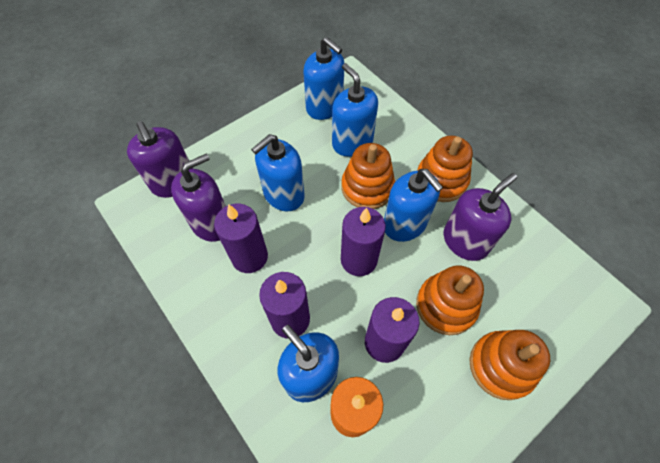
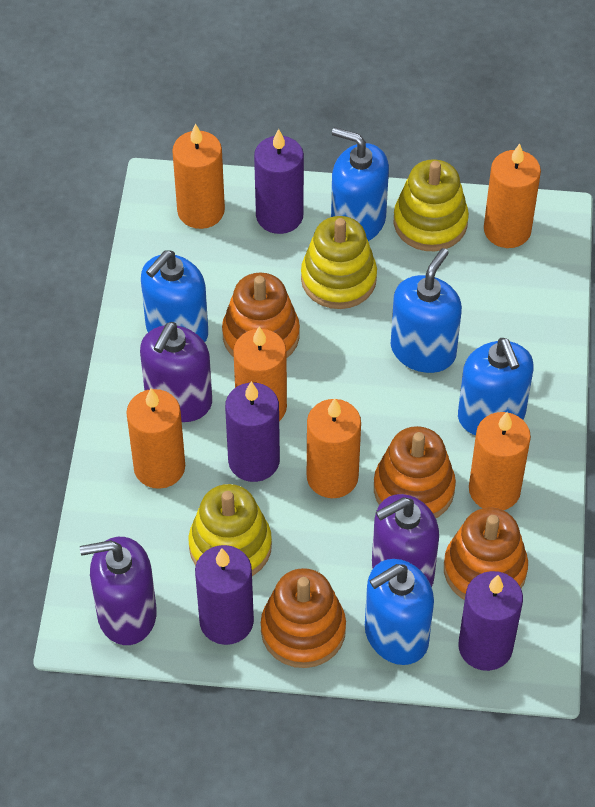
orange candle: [331,377,383,437] = 1 -> [126,388,185,489] [172,123,225,229] [233,326,287,421] [307,398,361,498] [469,412,531,510] [484,143,541,248] = 6
yellow stacking toy: none = 0 -> [188,484,272,576] [301,216,377,309] [394,159,469,251] = 3

